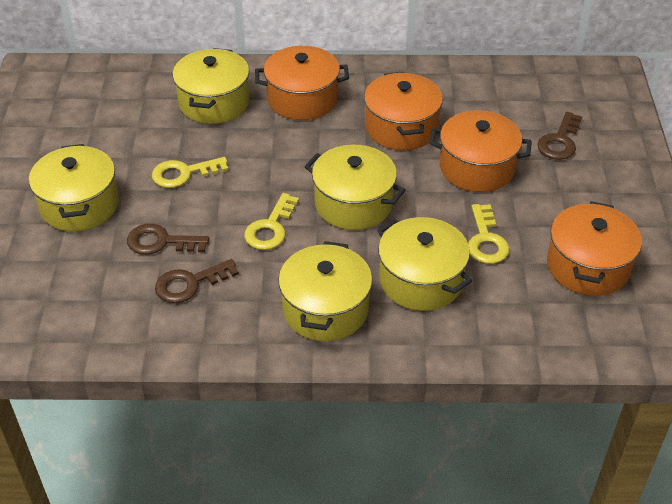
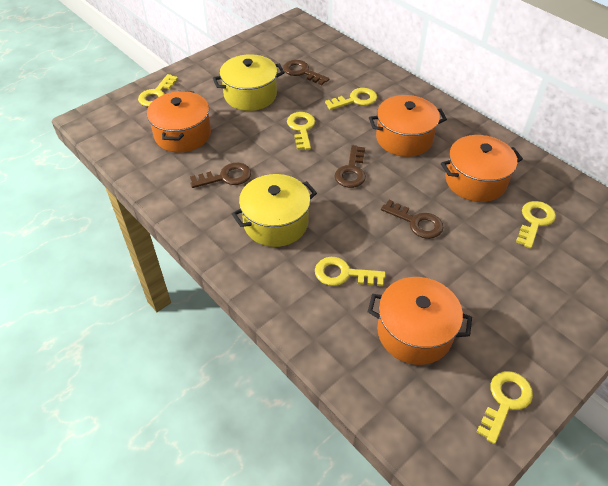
brown key: [127,224,209,255] [155,259,239,303] [537,112,582,160] = 3 -> [190,163,251,188] [283,60,329,85] [334,145,366,188] [381,200,444,239] = 4
yellow key: [152,157,228,188] [244,193,299,250] [468,204,510,264] = 3 -> [138,74,178,107] [287,112,315,150] [315,257,385,286] [325,88,377,110] [476,371,533,444] [516,201,556,249] = 6
yellow pot: [29,144,119,231] [173,48,249,124] [278,241,372,341] [304,144,405,230] [377,217,472,311] = 5 -> [213,54,285,111] [232,174,317,247] = 2

